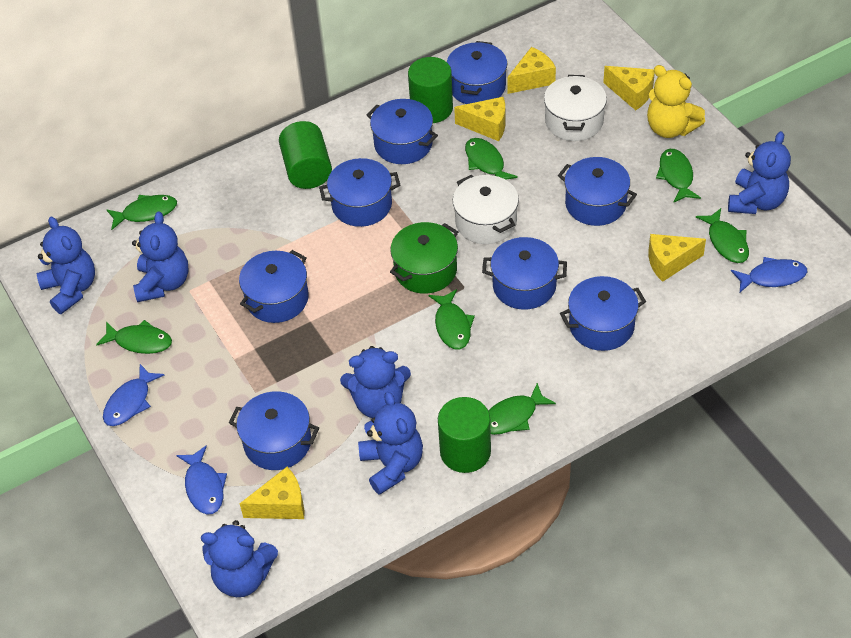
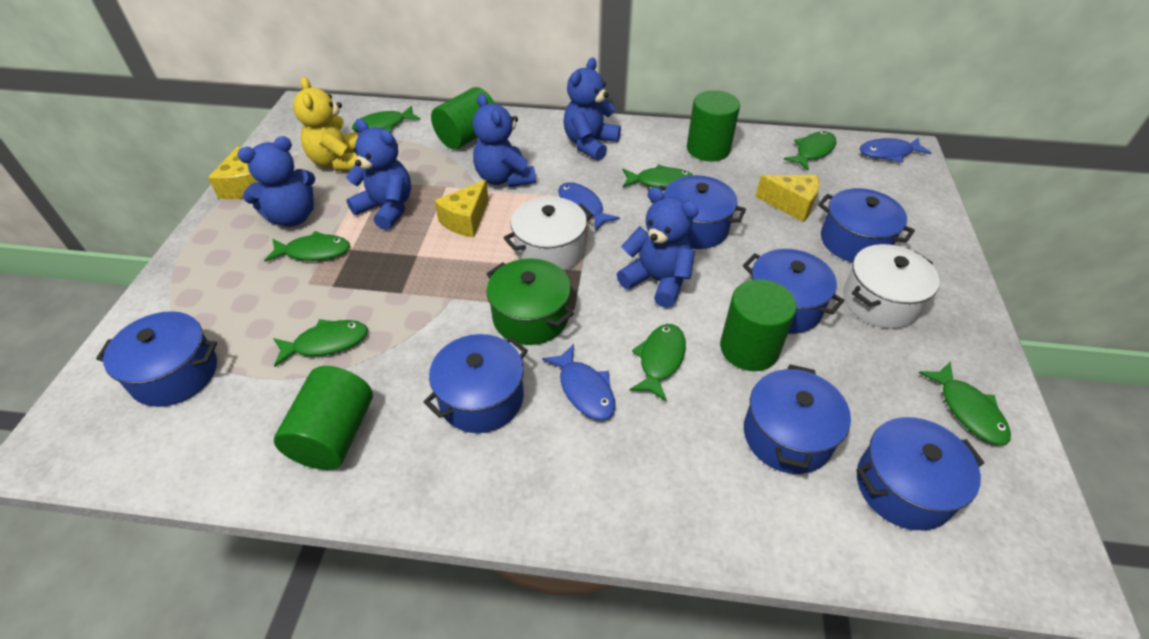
blue pot: [229,391,319,470] [239,250,309,323] [319,158,400,227] [366,99,438,164] [447,41,507,104] [482,237,567,310] [558,157,637,226] [560,276,646,351] = 8 -> [96,311,217,407] [423,334,528,433] [659,175,746,249] [743,249,844,334] [744,364,851,474] [818,188,915,262] [856,417,985,530] = 7
blue teddy bear: [37,217,95,314] [132,212,189,302] [201,520,278,597] [340,346,411,418] [358,392,423,495] [728,131,791,214] = 6 -> [237,136,315,227] [346,119,411,230] [473,94,536,187] [563,58,621,161] [617,187,699,308] = 5
green cylinder: [279,121,332,189] [408,57,453,123] [438,397,491,473] = 3 -> [274,366,373,470] [431,87,495,149] [687,90,740,161] [720,279,797,371] = 4
yellow cheese: [239,467,304,519] [454,97,505,141] [507,47,556,94] [603,66,655,110] [649,234,706,282] = 5 -> [208,145,258,199] [434,180,489,238] [755,175,819,222] = 3

